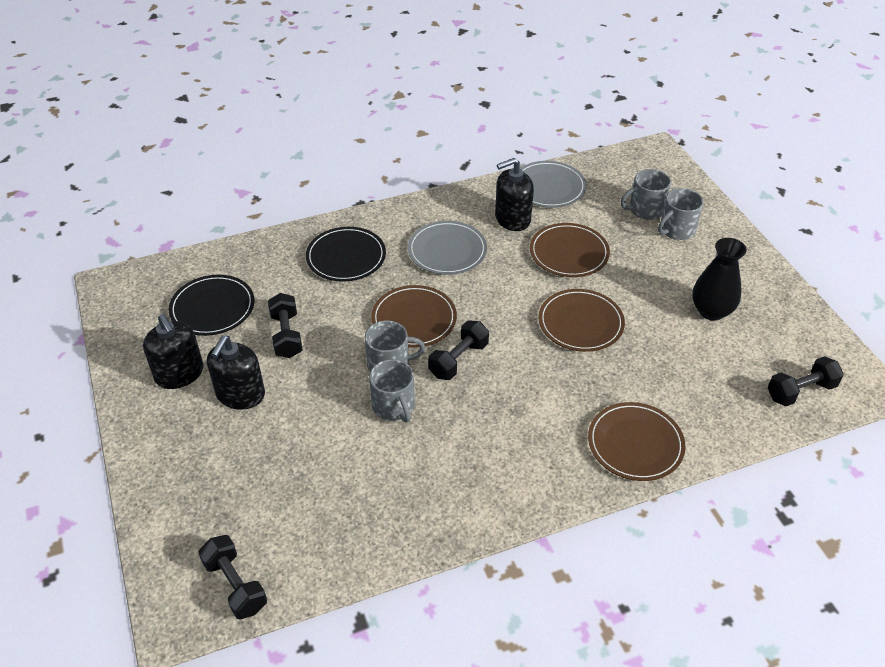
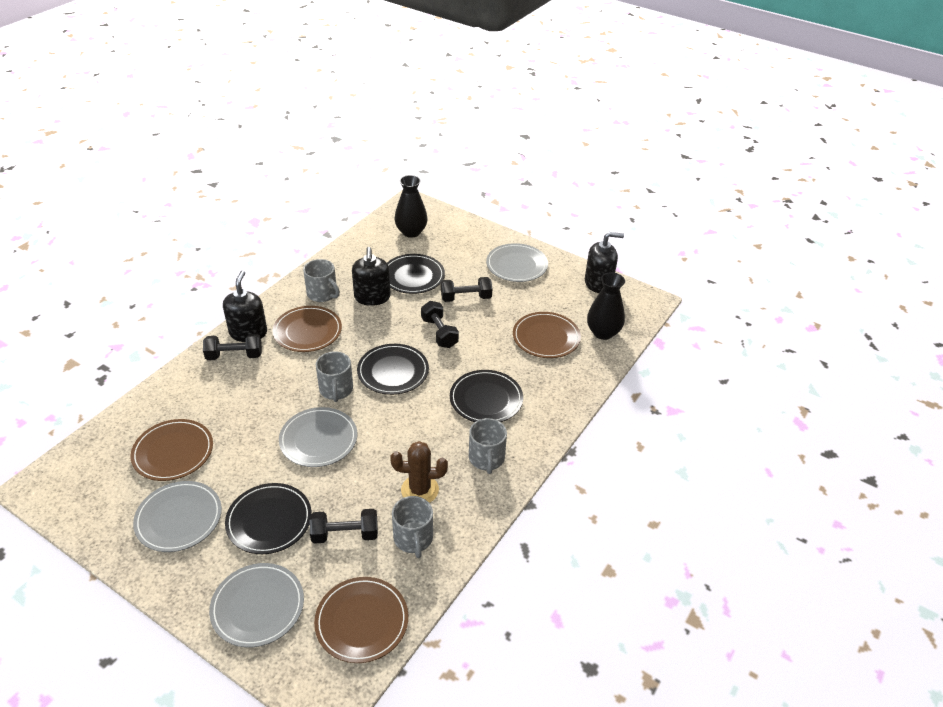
black plate: [169,275,255,336] [306,227,386,282] = 2 -> [225,483,312,554] [357,344,429,395] [387,254,445,294] [450,370,523,422] = 4
black vase: [692,238,747,321] = 1 -> [395,175,428,238] [587,272,625,340] = 2
brown cactus: none = 0 -> [390,441,448,503] = 1
grey plate: [408,221,487,275] [520,161,587,208] = 2 -> [133,481,222,552] [209,563,304,647] [279,407,357,467] [486,243,548,282] = 4

